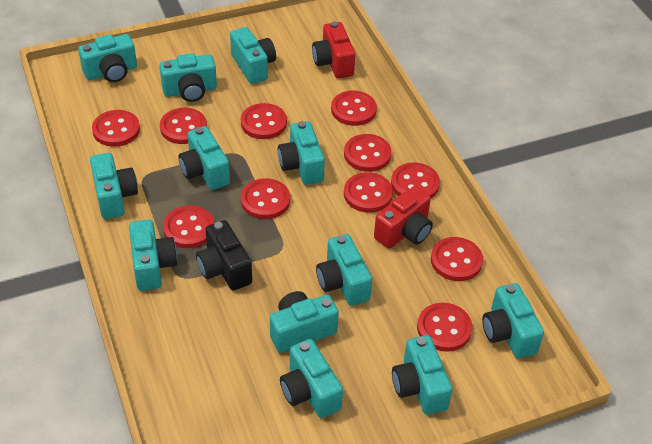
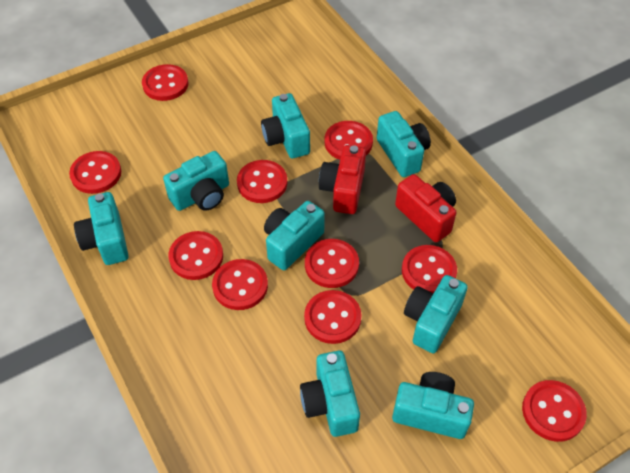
black camera: [196,220,252,291] = 1 -> none = 0
red button: [92,110,140,147] [160,108,207,144] [163,206,214,248] [241,103,287,139] [241,178,290,219] [331,91,377,126] [344,134,392,172] [344,172,393,213] [391,162,440,198] [417,303,473,352] [431,237,483,281] = 11 -> [69,151,121,194] [142,64,188,101] [168,231,223,280] [212,259,268,310] [237,160,287,203] [304,290,362,344] [305,239,359,288] [325,121,373,160] [402,245,457,293] [522,380,587,442] = 10
turquoise camera: [78,34,137,82] [90,153,138,219] [129,220,177,291] [159,53,217,102] [178,126,230,190] [230,27,276,84] [270,291,339,353] [278,121,325,185] [280,339,343,418] [316,234,372,306] [392,335,452,415] [482,283,544,358] = 12 -> [74,192,129,265] [163,151,229,211] [261,93,310,159] [264,201,325,270] [300,351,360,437] [377,111,431,177] [392,372,474,439] [404,275,468,353] = 8

